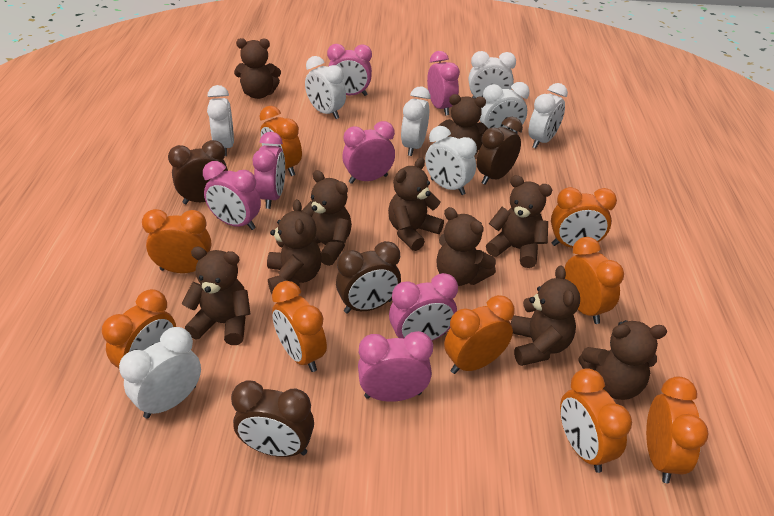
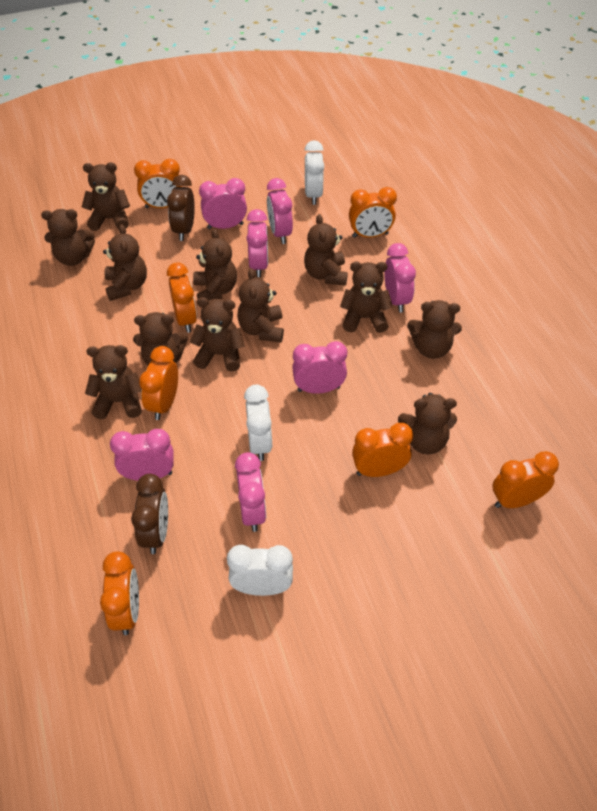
brown clock: [168,140,228,204] [231,381,314,457] [336,241,401,314] [477,117,523,185] = 4 -> [131,474,168,554] [167,175,195,241] = 2
brown teddy bear: [182,247,251,345] [234,38,281,99] [267,199,322,294] [302,170,352,266] [388,157,444,251] [436,207,496,286] [439,94,488,155] [486,175,552,268] [511,266,580,366] [578,320,667,400] = 10 -> [41,209,95,266] [82,162,130,231] [85,345,142,419] [103,224,147,301] [133,312,188,366] [190,297,245,371] [193,229,237,301] [237,268,284,342] [304,214,348,286] [340,261,393,333] [398,393,457,455] [407,300,462,359] = 12
orange clock: [102,289,176,368] [142,209,211,273] [260,106,302,176] [272,281,327,372] [444,295,515,374] [551,187,617,248] [560,368,632,473] [565,237,624,324] [646,376,709,483] = 9 -> [100,551,139,635] [134,159,182,208] [139,346,178,420] [167,263,197,333] [349,187,397,238] [352,423,413,477] [492,451,559,508] = 7
white clock: [119,327,201,419] [207,85,234,156] [305,56,346,119] [401,87,430,156] [425,126,477,195] [469,51,516,99] [480,82,530,133] [528,83,568,149] = 8 -> [227,545,293,596] [244,384,272,461] [305,140,324,205] = 3

